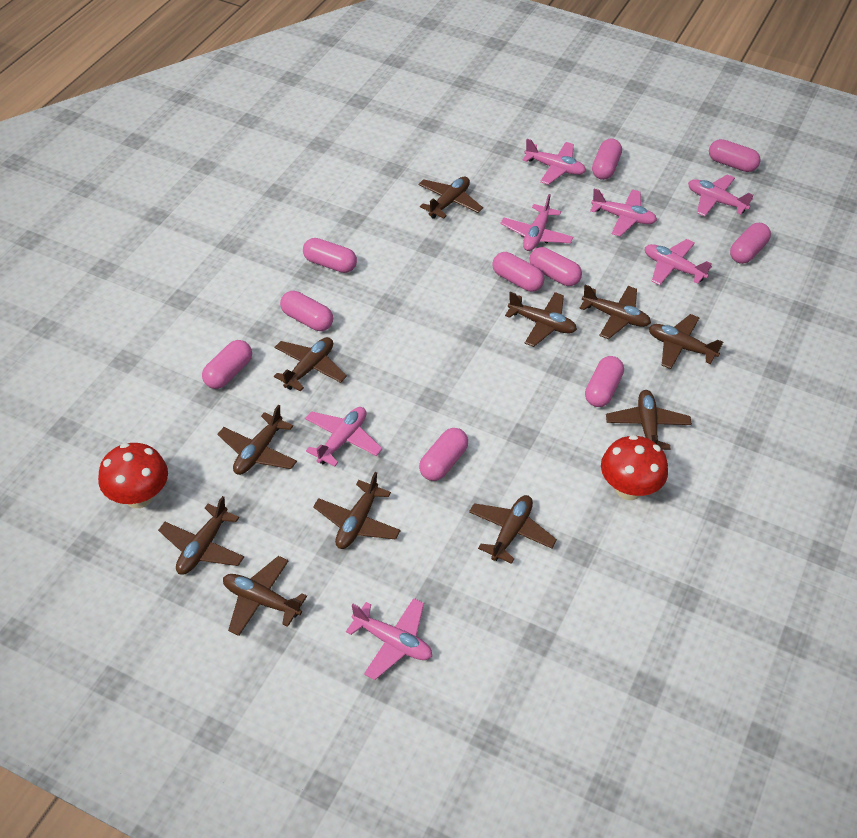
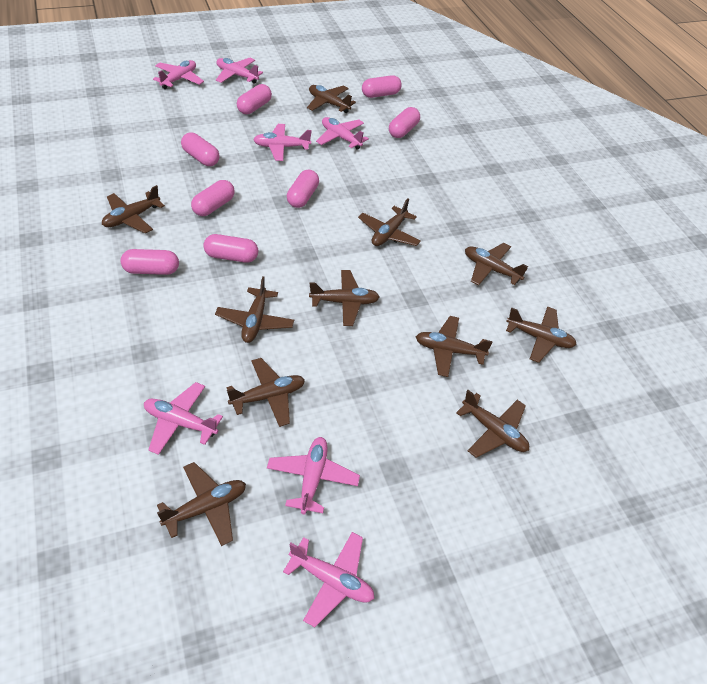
pink capsule: [202,340,252,389] [280,291,333,331] [303,238,357,273] [419,428,468,481] [492,252,544,292] [529,247,582,286] [585,356,624,407] [592,139,622,180] [709,139,761,172] [730,223,771,264] = 10 -> [121,249,179,275] [181,133,220,166] [191,180,235,216] [203,234,258,263] [237,84,272,114] [287,169,319,208] [362,75,402,98] [389,107,420,138] = 8
red mushroom: [98,443,168,508] [601,435,668,500] = 2 -> none = 0

